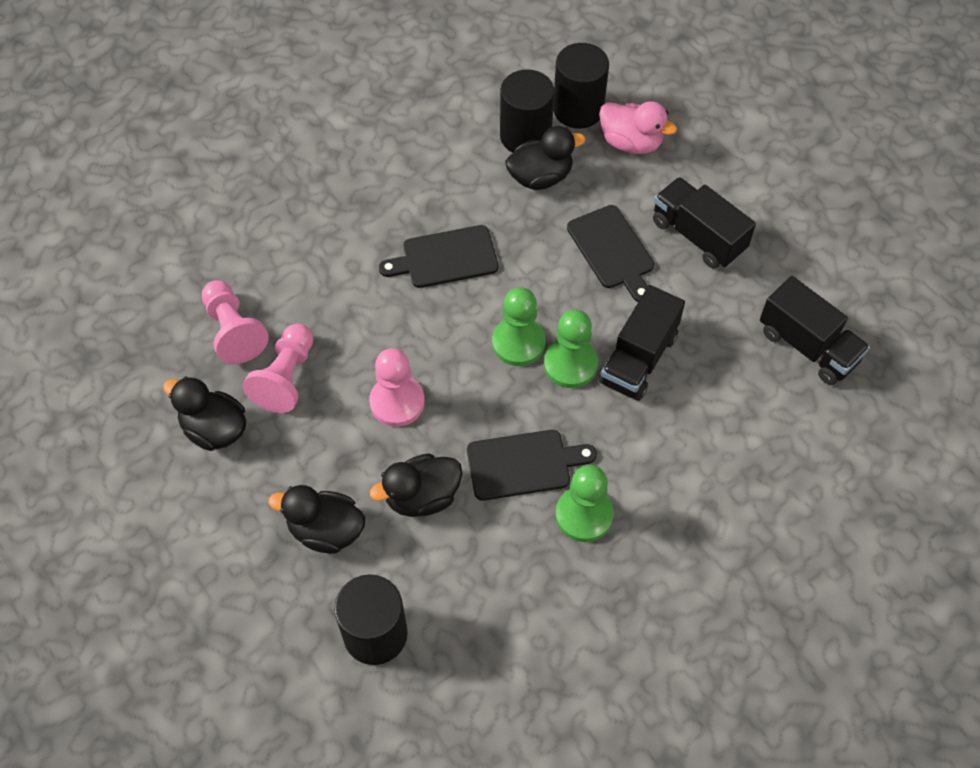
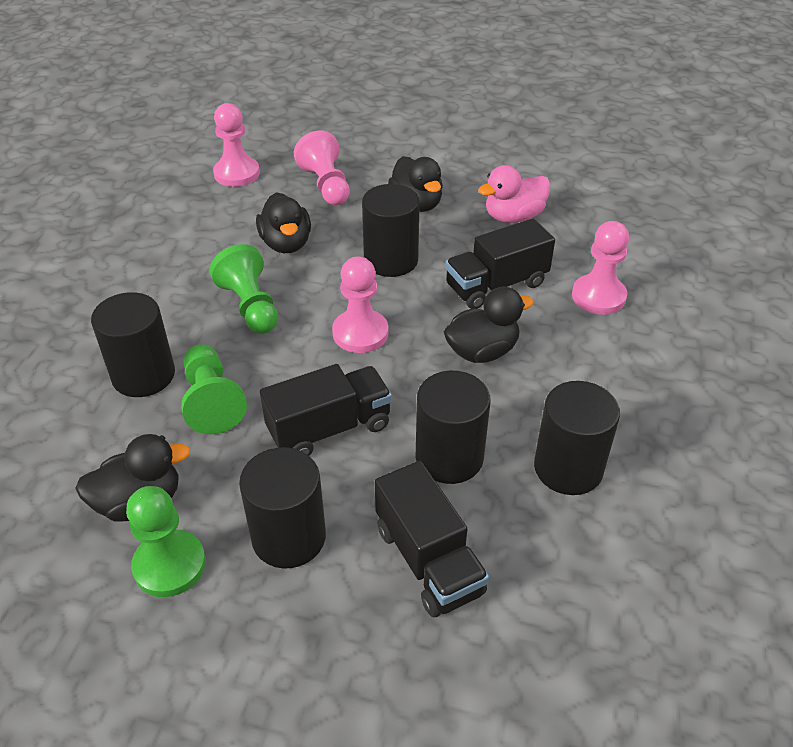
black cutting board: [379,225,499,288] [467,430,597,501] [567,205,654,302] = 3 -> none = 0
black cylinder: [334,575,408,665] [500,69,554,153] [553,43,609,129] = 3 -> [91,292,175,397] [239,447,326,568] [362,184,420,277] [415,371,491,484] [534,381,620,495] = 5
pink pawn: [202,280,269,364] [243,324,313,413] [369,348,425,427] = 3 -> [213,103,260,187] [294,131,350,205] [332,256,389,353] [572,221,629,315] = 4

